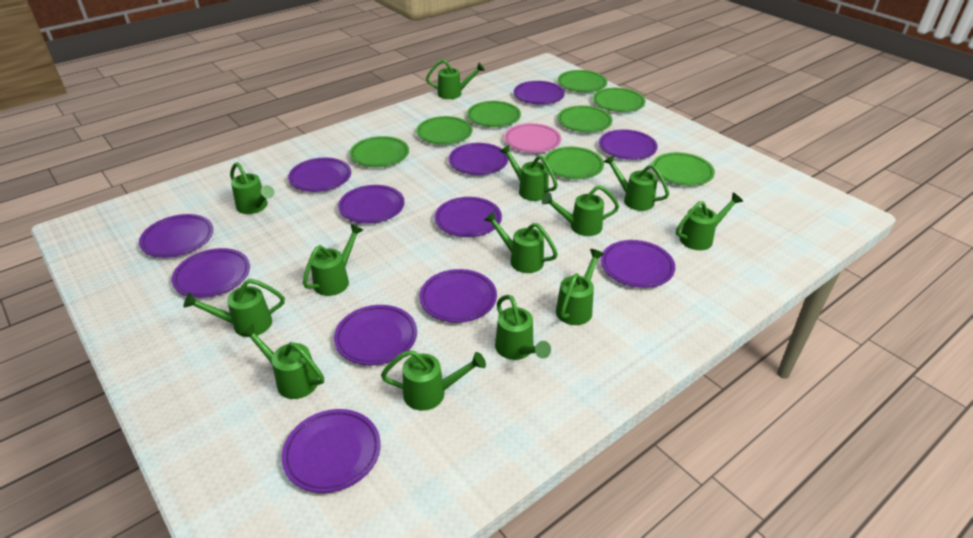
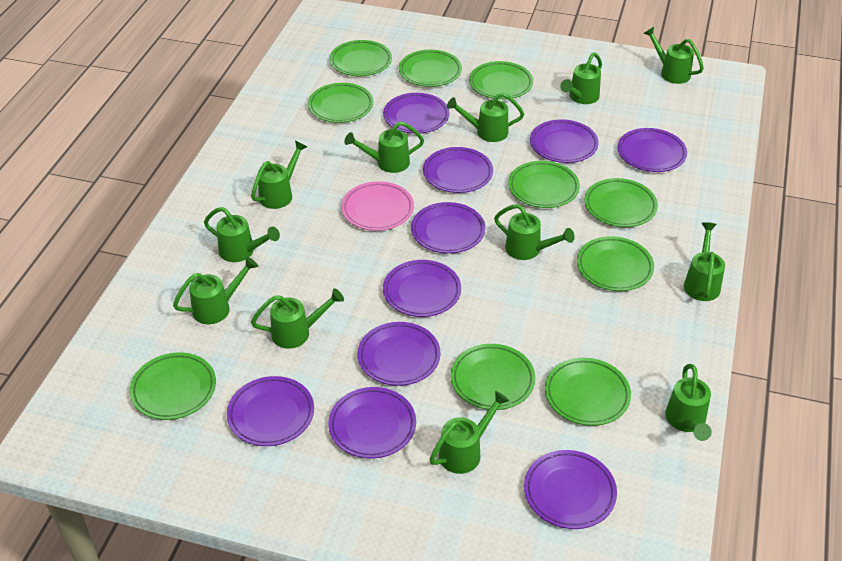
green plate: [350,136,409,167] [416,116,473,145] [467,101,521,127] [544,146,604,179] [557,70,607,92] [558,105,612,132] [593,88,645,112] [652,152,715,186] = 8 -> [130,353,216,420] [308,83,373,123] [330,40,392,76] [399,50,462,87] [451,344,535,410] [469,61,533,100] [508,161,580,208] [545,358,631,426] [577,236,654,291] [585,178,658,227] = 10
green watering can: [183,279,285,337] [230,162,274,214] [240,323,324,399] [303,224,363,296] [381,350,486,411] [426,59,485,99] [484,212,558,273] [495,295,551,360] [500,145,558,201] [542,185,619,236] [556,249,604,325] [603,155,669,211] [676,193,743,250] = 13 -> [173,256,258,324] [204,207,280,262] [251,141,307,209] [251,288,344,349] [344,121,424,173] [429,391,509,474] [447,93,524,142] [494,204,575,260] [560,52,602,104] [643,27,704,84] [665,364,712,441] [684,222,725,301] = 12
purple plate: [139,214,213,258] [172,248,250,298] [282,409,381,493] [288,157,351,192] [334,305,417,365] [338,185,405,223] [419,269,497,323] [435,197,502,237] [449,143,508,175] [513,81,565,105] [599,129,658,160] [601,240,675,288] = 12 -> [227,376,314,446] [328,387,416,459] [358,322,441,386] [383,93,449,134] [383,260,461,317] [411,202,485,254] [423,147,493,193] [524,450,617,529] [530,119,599,163] [618,128,687,172] = 10

